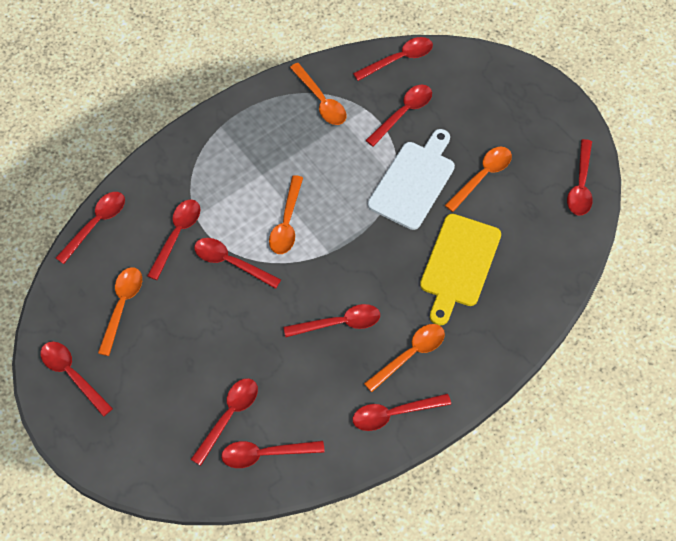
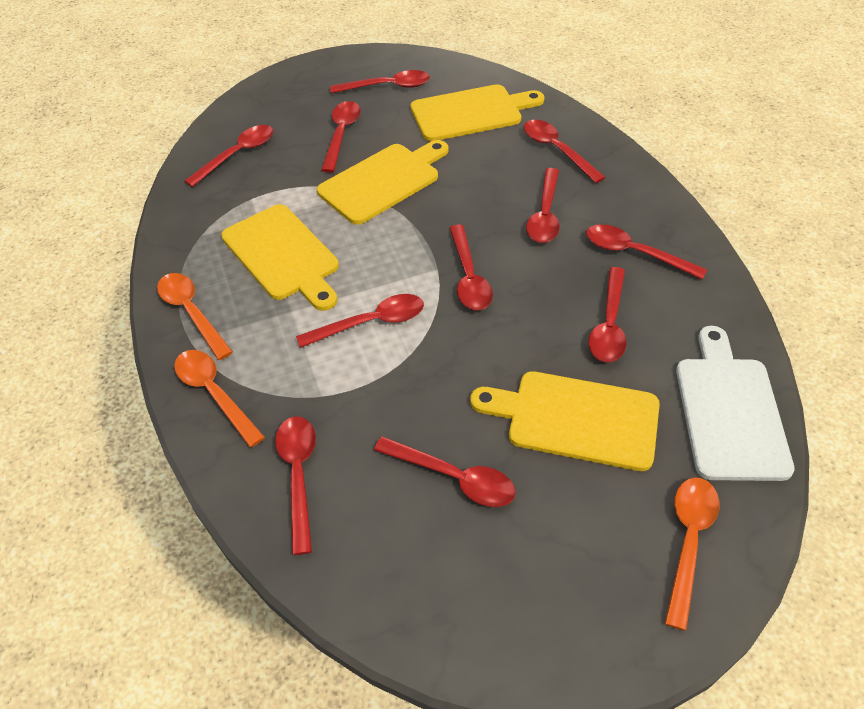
orange spoon: [98,267,142,356] [269,175,303,254] [290,63,347,125] [364,324,445,392] [445,147,512,212] = 5 -> [157,273,233,360] [174,350,265,447] [665,478,719,631] = 3
yellow cutting board: [420,214,501,326] = 1 -> [221,204,339,311] [317,140,449,225] [411,84,544,141] [470,371,660,471] = 4

